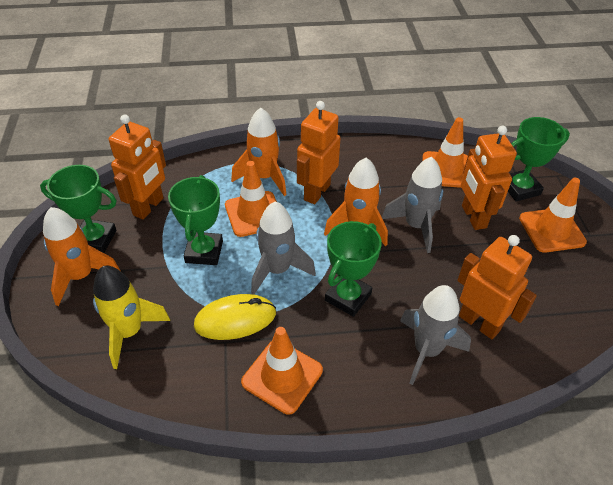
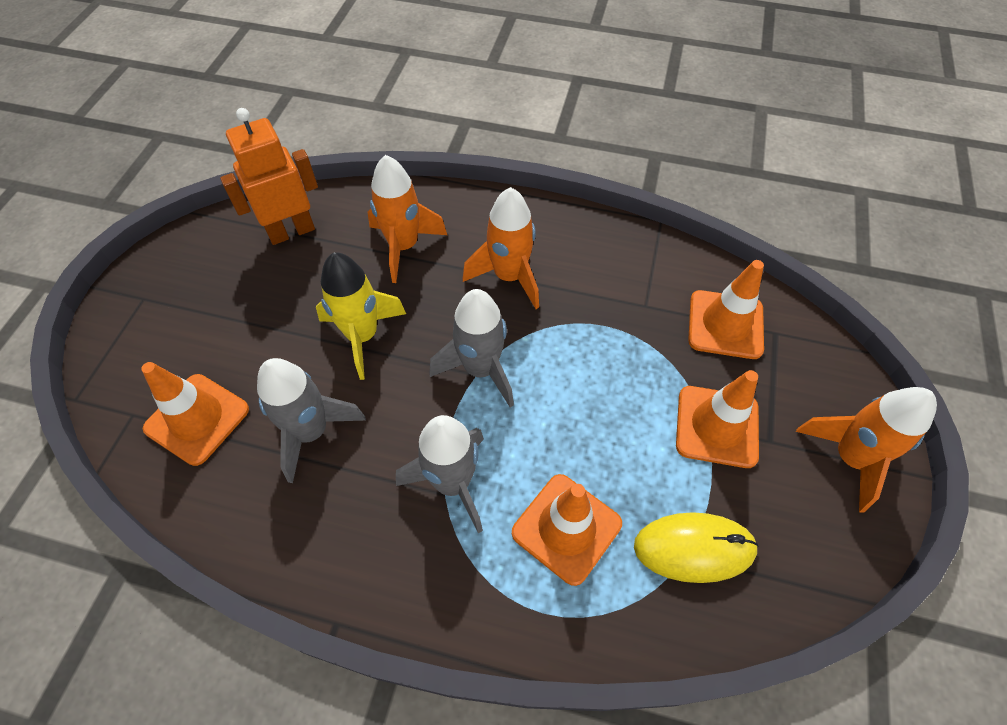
green trophy: [40,165,117,253] [168,175,223,265] [325,221,382,317] [508,117,570,202] = 4 -> none = 0
orange robot: [109,114,166,219] [297,101,341,204] [457,235,537,339] [461,126,517,230] = 4 -> [220,108,318,245] = 1

